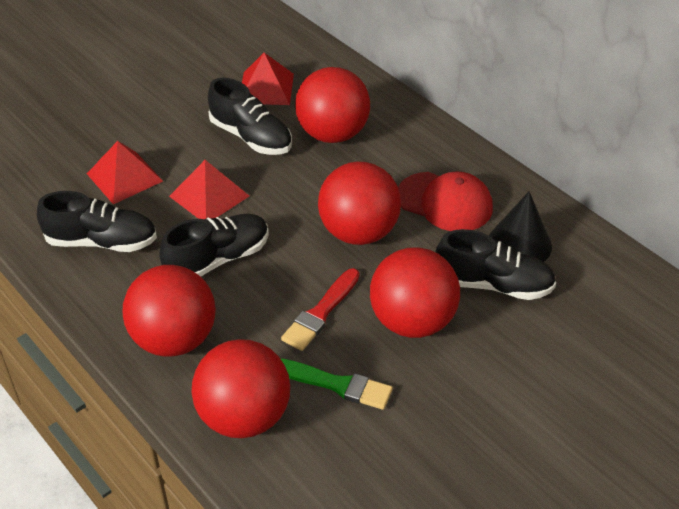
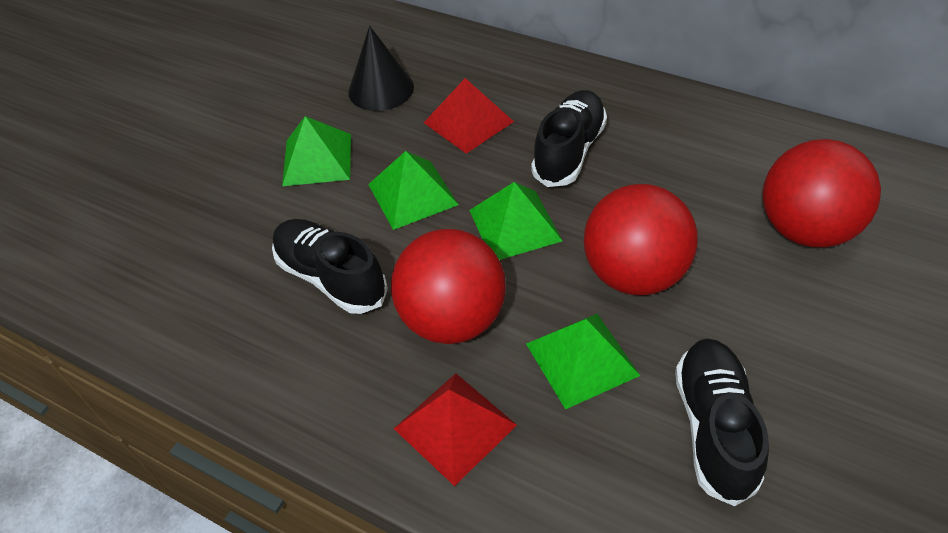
black shoe: [37,191,157,252] [159,214,269,277] [208,78,292,155] [436,229,556,300] = 4 -> [272,219,388,314] [531,90,607,187] [675,339,769,506] = 3
green brush: [280,358,393,410] = 1 -> none = 0
green pyramid: none = 0 -> [282,116,351,186] [368,151,458,230] [469,182,562,260] [526,314,640,409] = 4
red ball: [122,265,216,356] [192,339,290,438] [295,67,370,143] [318,161,401,245] [370,247,460,338] = 5 -> [391,229,506,344] [584,184,698,295] [763,139,881,247] = 3
red brush: [281,268,360,351] = 1 -> none = 0
red cap: [398,171,493,231] = 1 -> none = 0
red pyramid: [87,141,163,204] [169,160,249,219] [242,53,294,105] = 3 -> [394,373,517,486] [424,78,514,154] = 2

